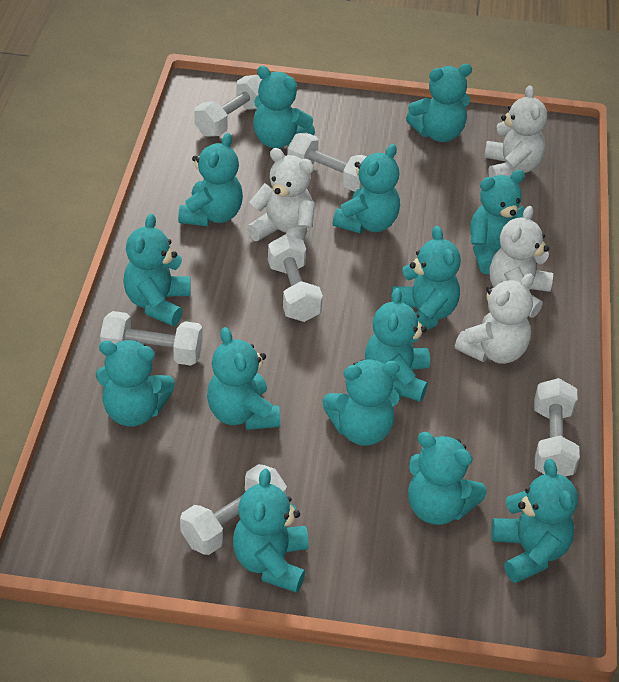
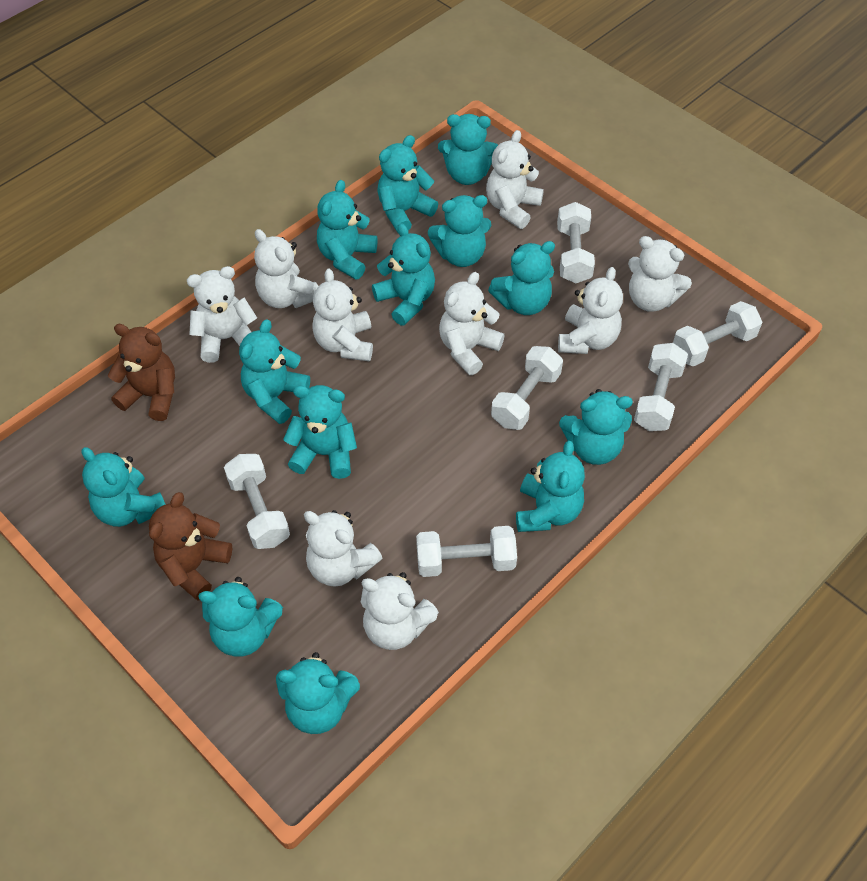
brown teddy bear: none = 0 -> [108,324,175,421] [149,492,232,601] = 2
turquoise teddy bear: [96,340,175,427] [123,214,191,326] [178,133,243,226] [207,327,280,430] [233,469,309,593] [253,66,315,148] [323,360,402,446] [333,144,400,233] [365,288,430,402] [391,226,461,330] [406,64,472,142] [408,432,487,525] [470,170,525,274] [491,459,578,583] = 14 -> [81,447,166,527] [198,577,283,657] [239,319,310,424] [276,652,360,734] [283,385,357,479] [317,180,377,280] [372,223,435,326] [377,135,438,233] [428,195,492,267] [438,114,498,185] [488,241,555,315] [516,441,585,532] [559,389,633,465] = 13
white teddy bear: [247,148,315,241] [455,274,534,364] [484,85,547,177] [489,206,553,318] = 4 -> [187,266,257,363] [254,229,318,308] [304,510,383,587] [312,269,373,361] [361,572,439,650] [439,272,505,375] [486,130,544,229] [558,267,623,354] [628,236,692,312] = 9

